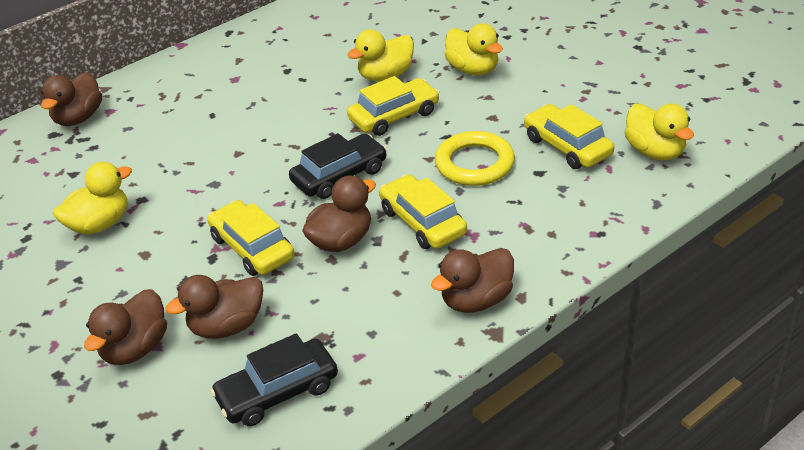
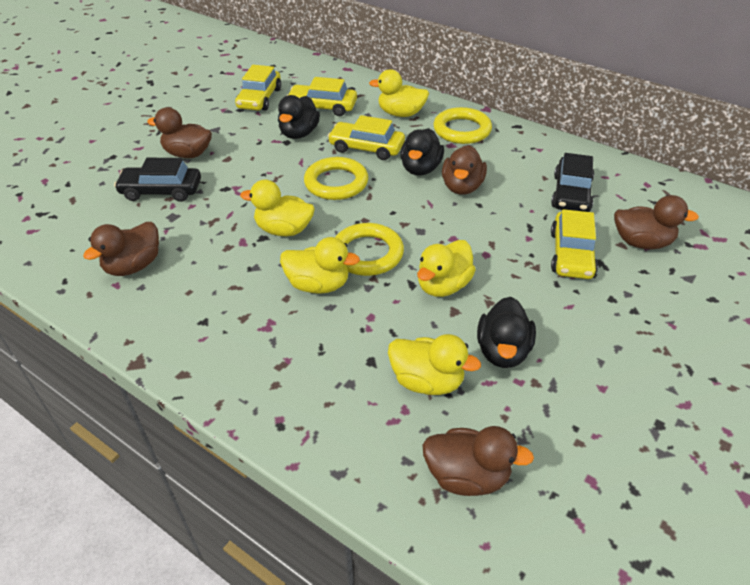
black duck: none = 0 -> [278,95,320,139] [400,128,444,175] [477,297,536,368] = 3
yellow duck: [53,162,132,235] [347,29,414,81] [444,23,503,75] [625,103,694,160] = 4 -> [240,180,314,236] [280,237,360,294] [369,69,429,117] [388,334,481,395] [417,240,476,297] = 5
yellow ring: [435,131,515,186] = 1 -> [304,157,368,200] [335,223,404,276] [433,107,492,144] = 3

